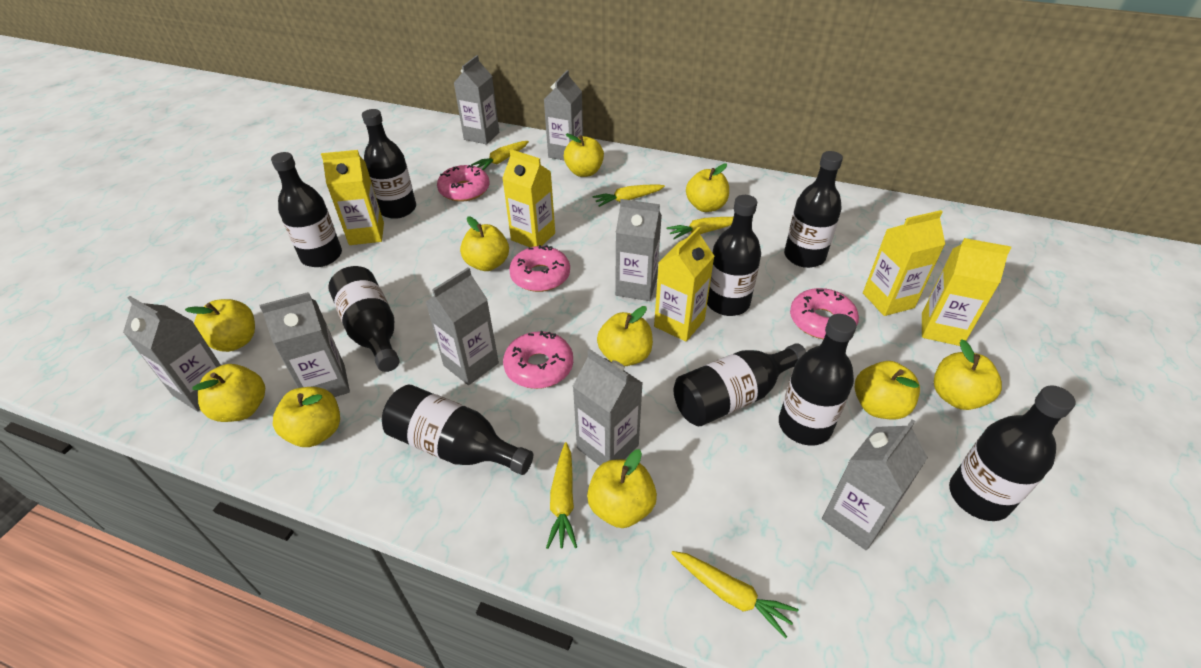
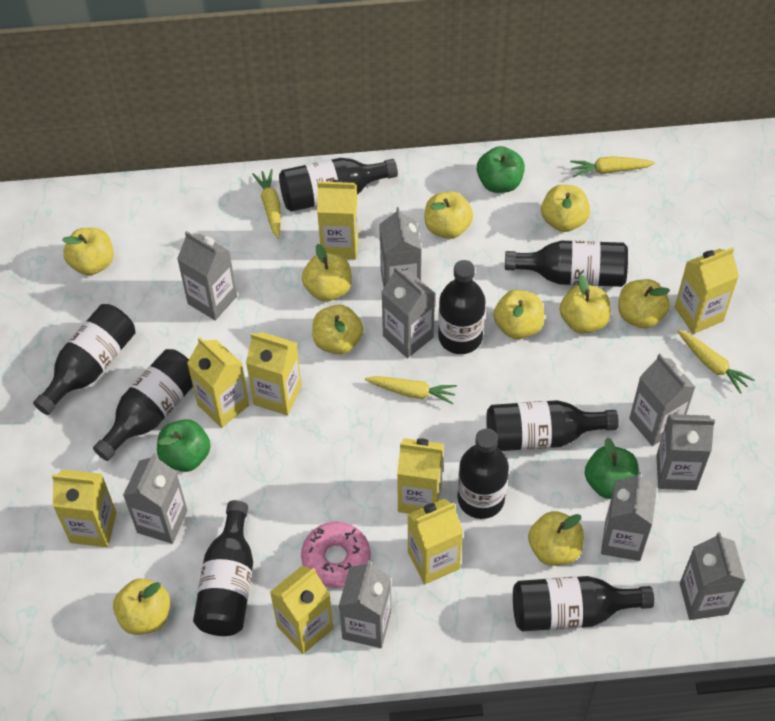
green apple: none = 0 -> [157,419,211,472] [477,146,525,193] [585,438,639,499] = 3
grey carton: [123,296,221,411] [260,292,350,397] [426,267,499,385] [454,55,499,144] [544,70,583,160] [573,349,643,466] [615,199,662,301] [822,420,928,550] = 8 -> [123,453,188,544] [177,231,237,320] [339,560,391,648] [379,207,422,287] [382,266,435,358] [601,472,657,561] [629,354,695,446] [656,414,715,490] [680,532,746,620] = 9
pink donut: [437,165,489,202] [503,331,573,389] [509,245,570,292] [790,288,859,339] = 4 -> [301,522,370,588] = 1
yellow carrot: [471,141,529,170] [546,442,577,549] [593,184,665,207] [666,217,733,239] [671,551,799,639] = 5 -> [252,169,281,239] [365,376,457,405] [570,156,655,177] [677,330,755,394] = 4
yellow carton: [321,150,384,245] [502,149,555,247] [654,227,714,342] [863,210,945,316] [922,238,1011,346] = 5 -> [52,469,117,547] [187,337,249,428] [246,332,302,415] [270,565,334,654] [317,180,359,259] [397,438,444,514] [407,499,463,584] [674,247,739,334] = 8

